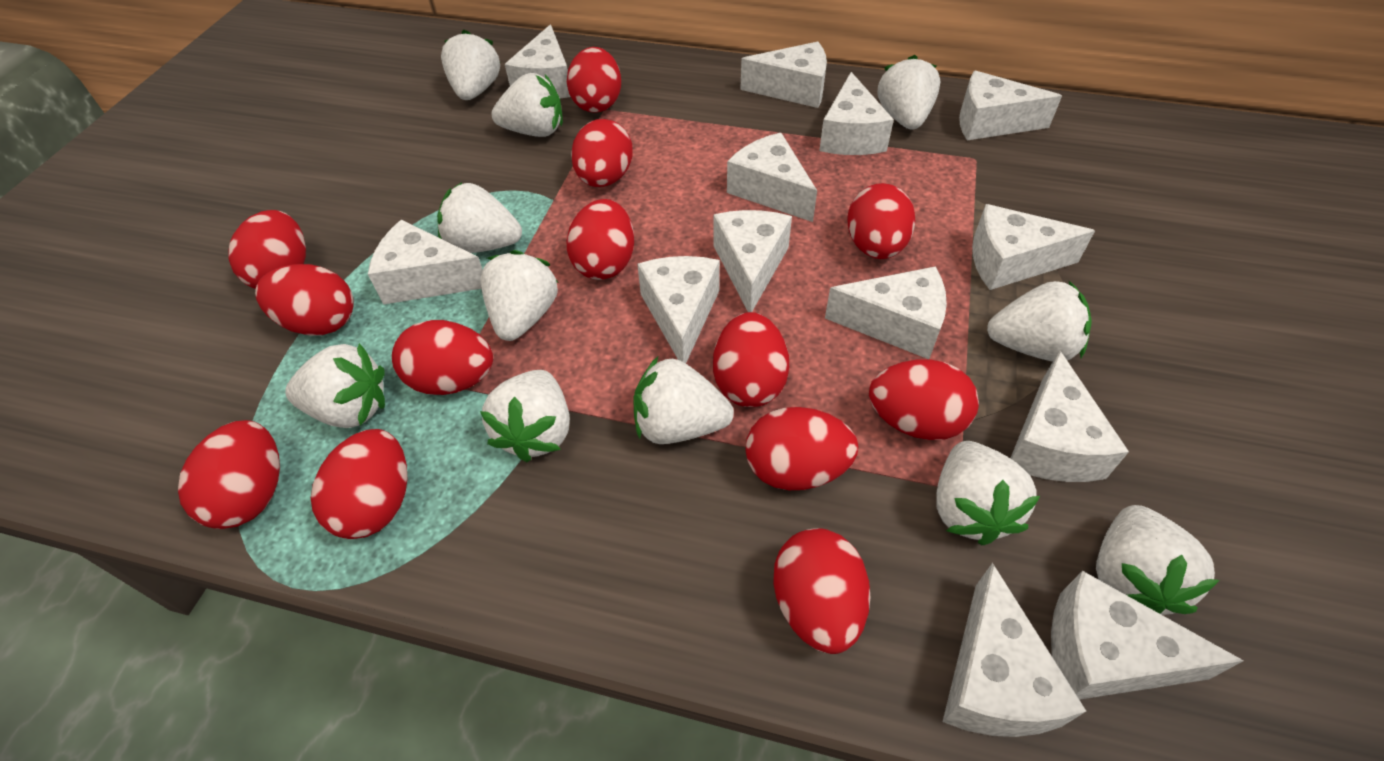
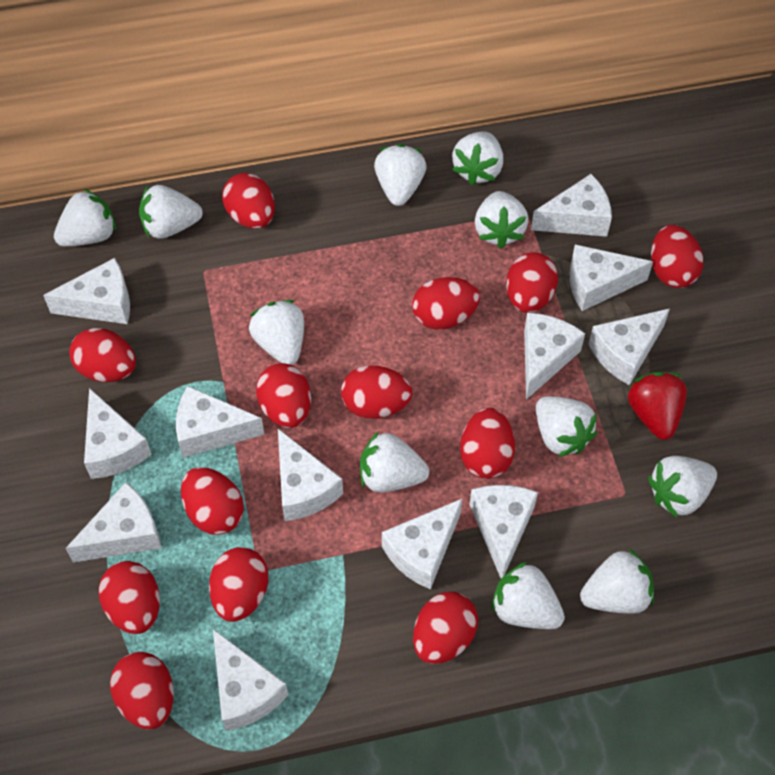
red strawberry: none = 0 -> [628,372,687,440] = 1
white cheese: [368,220,483,305] [505,24,571,99] [637,256,720,363] [713,210,792,312] [727,133,817,222] [740,42,827,108] [819,72,894,155] [825,266,947,359] [942,563,1086,737] [959,71,1062,140] [972,204,1095,290] [1010,350,1129,482] [1051,571,1244,700] = 13 -> [43,258,130,324] [65,482,162,563] [84,388,152,479] [176,386,265,458] [213,629,288,731] [278,429,343,521] [382,498,463,589] [469,485,538,578] [524,313,585,400] [531,174,612,237] [570,244,653,311] [589,309,670,385] = 12

